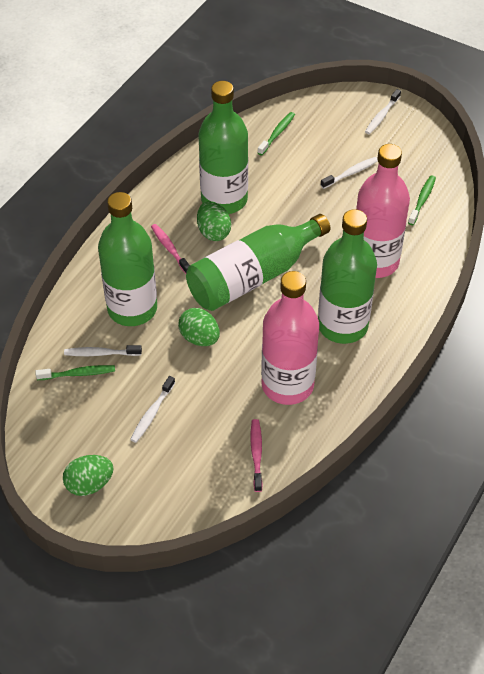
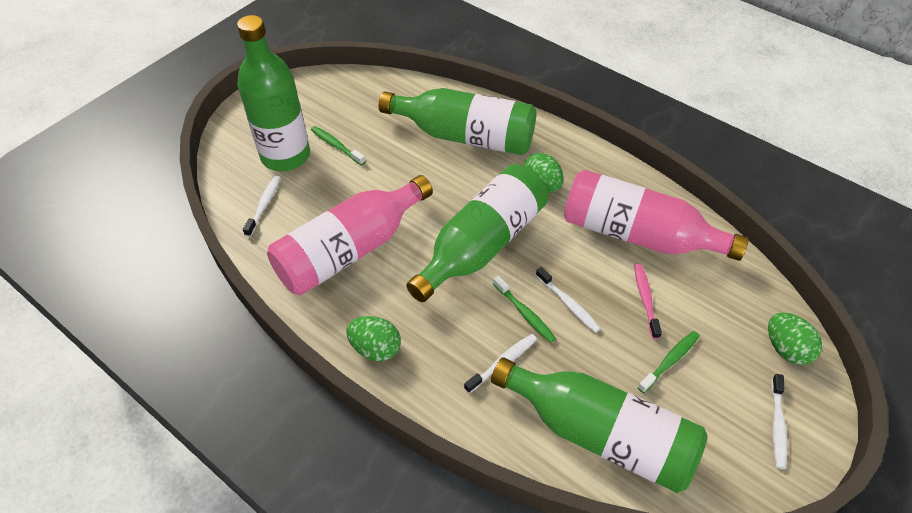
pink toothbrush: [151,224,190,274] [251,419,263,492] = 2 -> [634,264,662,339] = 1

